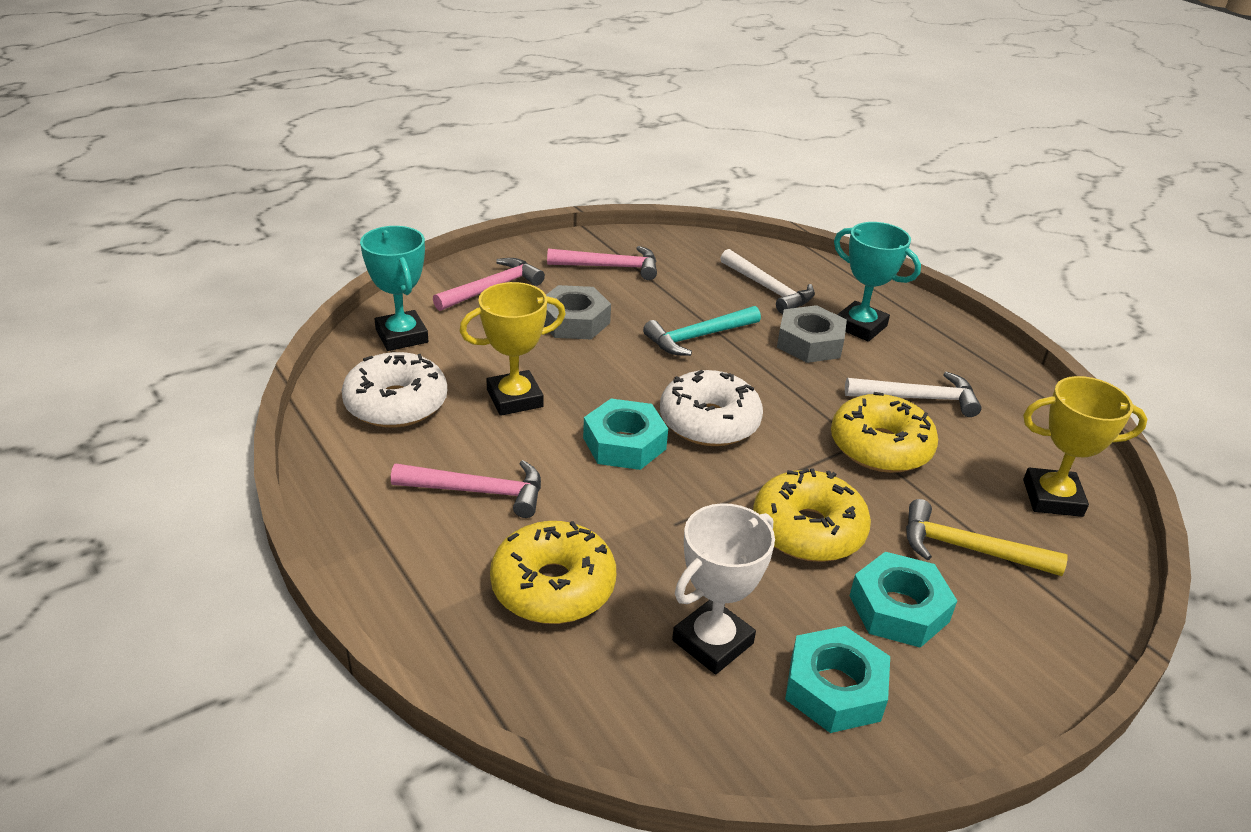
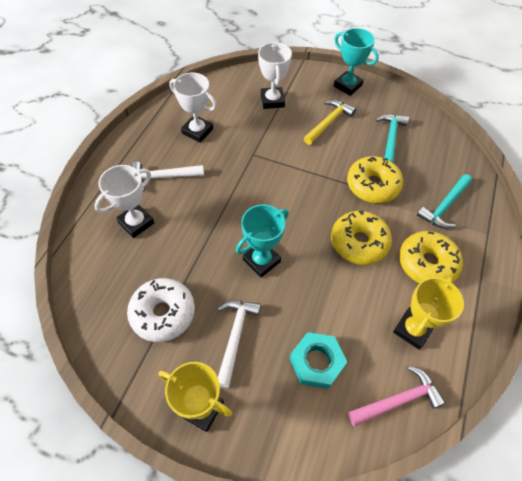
grey nut: [544,285,611,339] [777,305,847,363] = 2 -> none = 0
pink hammer: [391,460,541,518] [433,258,545,311] [547,246,657,280] = 3 -> [348,366,446,426] = 1
turquoise hammer: [643,306,761,356] = 1 -> [376,114,409,163] [417,174,472,229] = 2
turquoise nut: [583,399,668,470] [785,626,890,733] [849,552,957,648] = 3 -> [290,332,347,389] = 1
white donut: [342,352,447,428] [660,370,763,446] = 2 -> [127,278,195,342] = 1
white trophy: [672,503,775,674] = 1 -> [94,165,154,238] [169,73,217,143] [258,42,292,109] = 3

